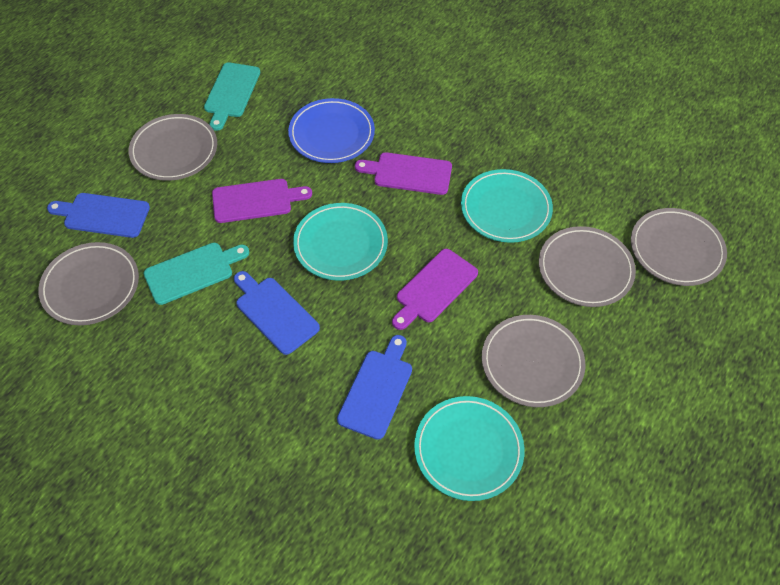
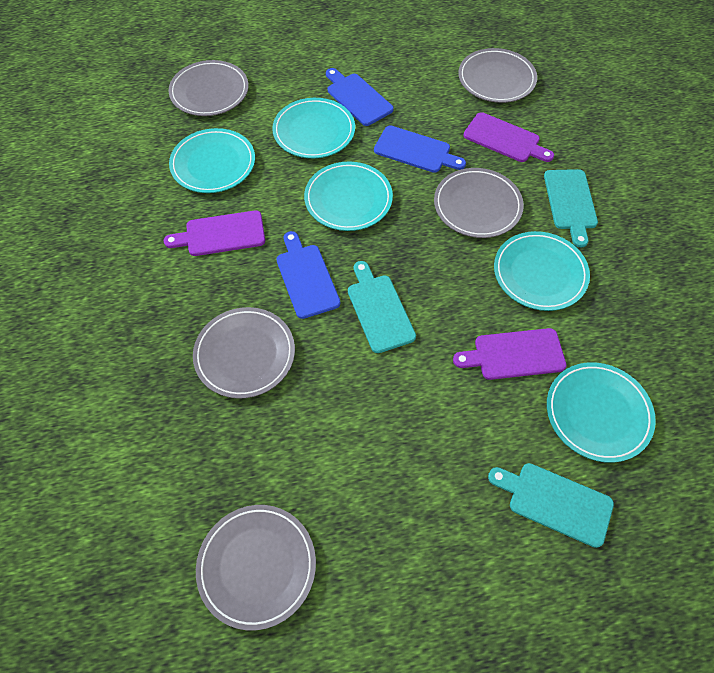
blue plate: [288,98,375,163] = 1 -> none = 0
turquoise cutting board: [144,243,249,305] [204,62,260,131] = 2 -> [348,261,416,353] [488,463,614,548] [544,169,598,248] = 3
turquoise plate: [293,203,388,281] [414,396,525,501] [461,169,553,243] = 3 -> [169,128,255,193] [272,98,355,158] [304,162,393,231] [494,231,590,311] [547,362,656,463] = 5

